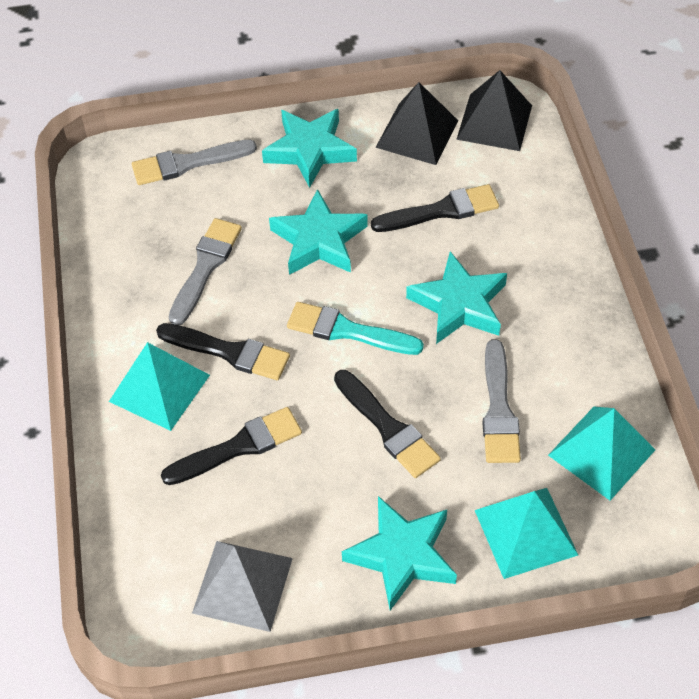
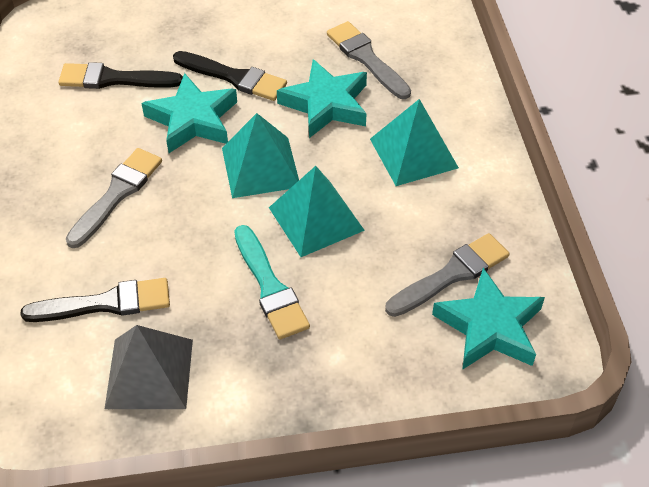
black brush: [156,323,290,380] [161,407,302,485] [334,370,441,478] [371,184,499,232] = 4 -> [21,278,170,322] [58,62,183,89] [173,51,287,101] = 3
black pyramid: [375,82,458,165] [456,70,532,151] = 2 -> none = 0
turquoise star: [262,109,357,188] [269,189,368,275] [342,496,457,611] [406,251,507,344] = 4 -> [141,73,237,153] [277,59,367,138] [432,268,545,370] = 3

